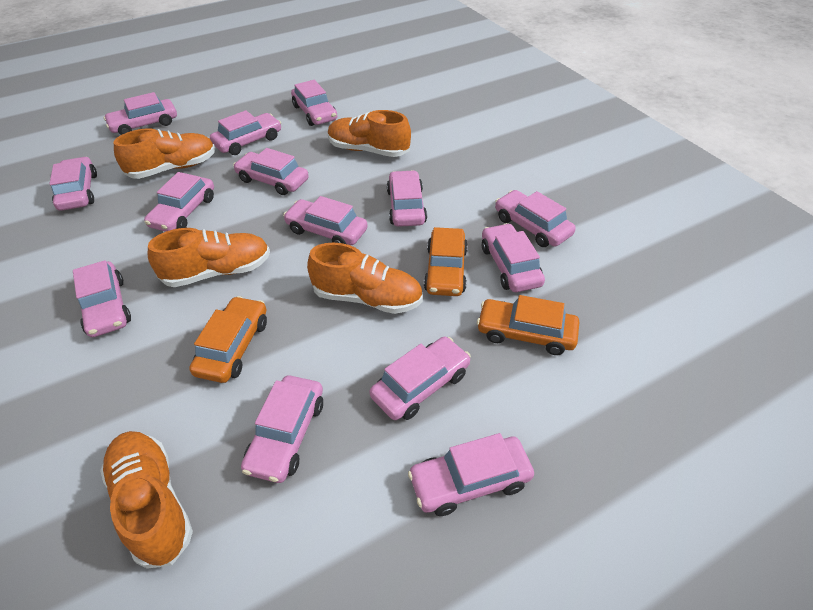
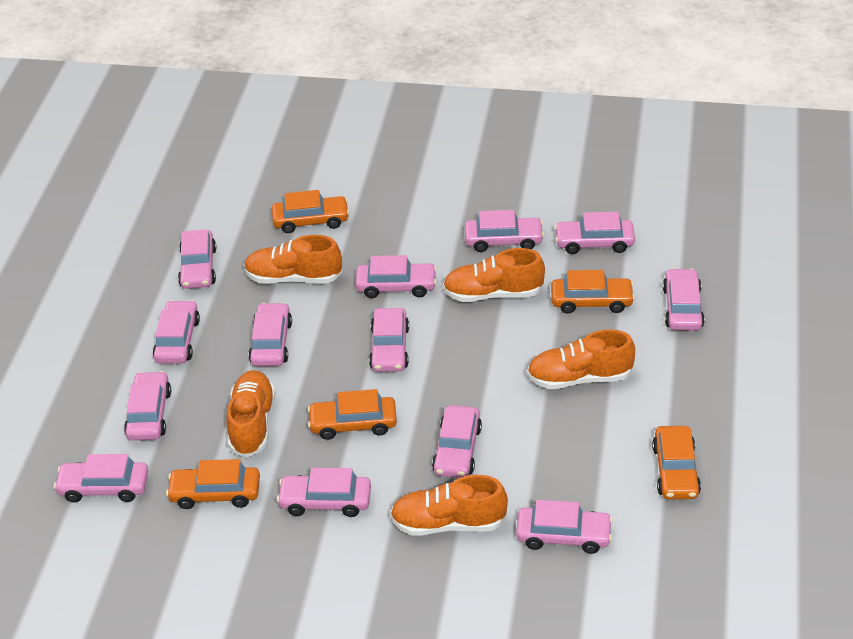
orange car: [189,296,267,383] [424,227,468,296] [477,295,579,355] = 3 -> [166,459,260,509] [272,190,349,233] [308,389,397,440] [551,270,635,314] [652,426,701,499] = 5
pink car: [49,157,97,211] [73,260,131,337] [104,92,177,135] [144,172,214,232] [210,110,281,155] [233,148,309,195] [241,375,323,483] [283,196,368,245] [291,80,337,126] [370,336,471,420] [387,170,427,227] [408,433,534,516] [482,223,545,292] [495,190,576,247] = 14 -> [54,454,148,502] [124,371,171,441] [153,300,200,364] [178,229,216,289] [249,302,292,366] [277,468,371,517] [356,255,437,298] [369,308,409,372] [432,405,482,478] [465,210,544,252] [516,500,613,554] [554,212,635,254] [663,268,705,331] = 13

